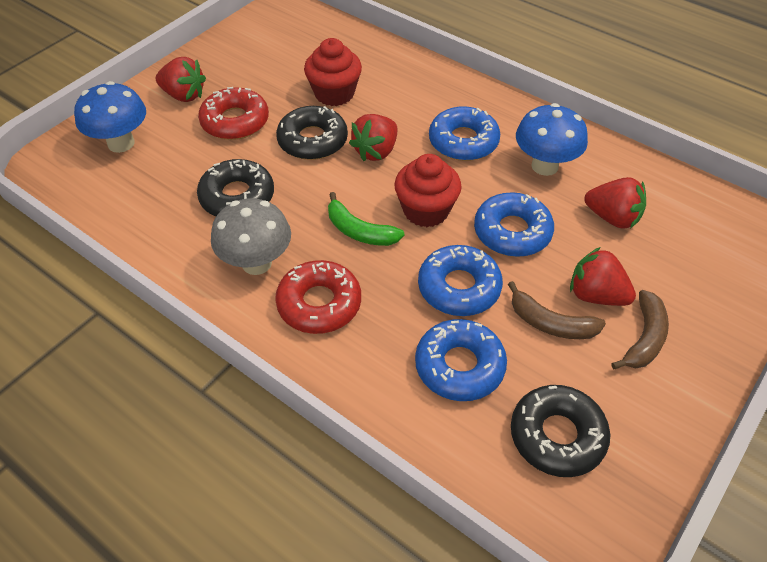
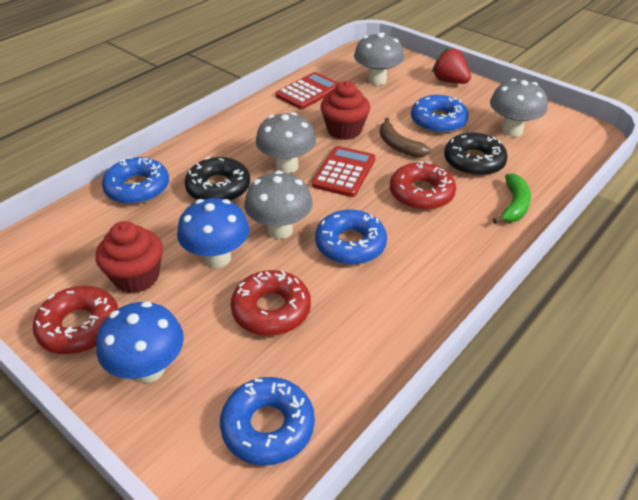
black donut: [197,159,274,216] [276,106,348,160] [511,385,610,477] = 3 -> [185,157,250,201] [444,133,508,176] = 2
brown banana: [508,281,606,339] [611,290,669,369] = 2 -> [380,118,431,158] = 1
grey mushroom: [211,198,291,275] = 1 -> [244,171,313,239] [256,112,316,173] [354,32,404,85] [490,79,548,136] = 4
red calculator: none = 0 -> [276,72,338,109] [312,146,375,197] = 2
red donut: [198,87,269,140] [275,260,361,334] = 2 -> [33,286,118,354] [231,270,311,336] [390,161,456,210] = 3
red strawberry: [156,57,206,102] [349,114,397,161] [570,247,636,306] [584,177,646,229] = 4 -> [432,48,471,84] = 1

